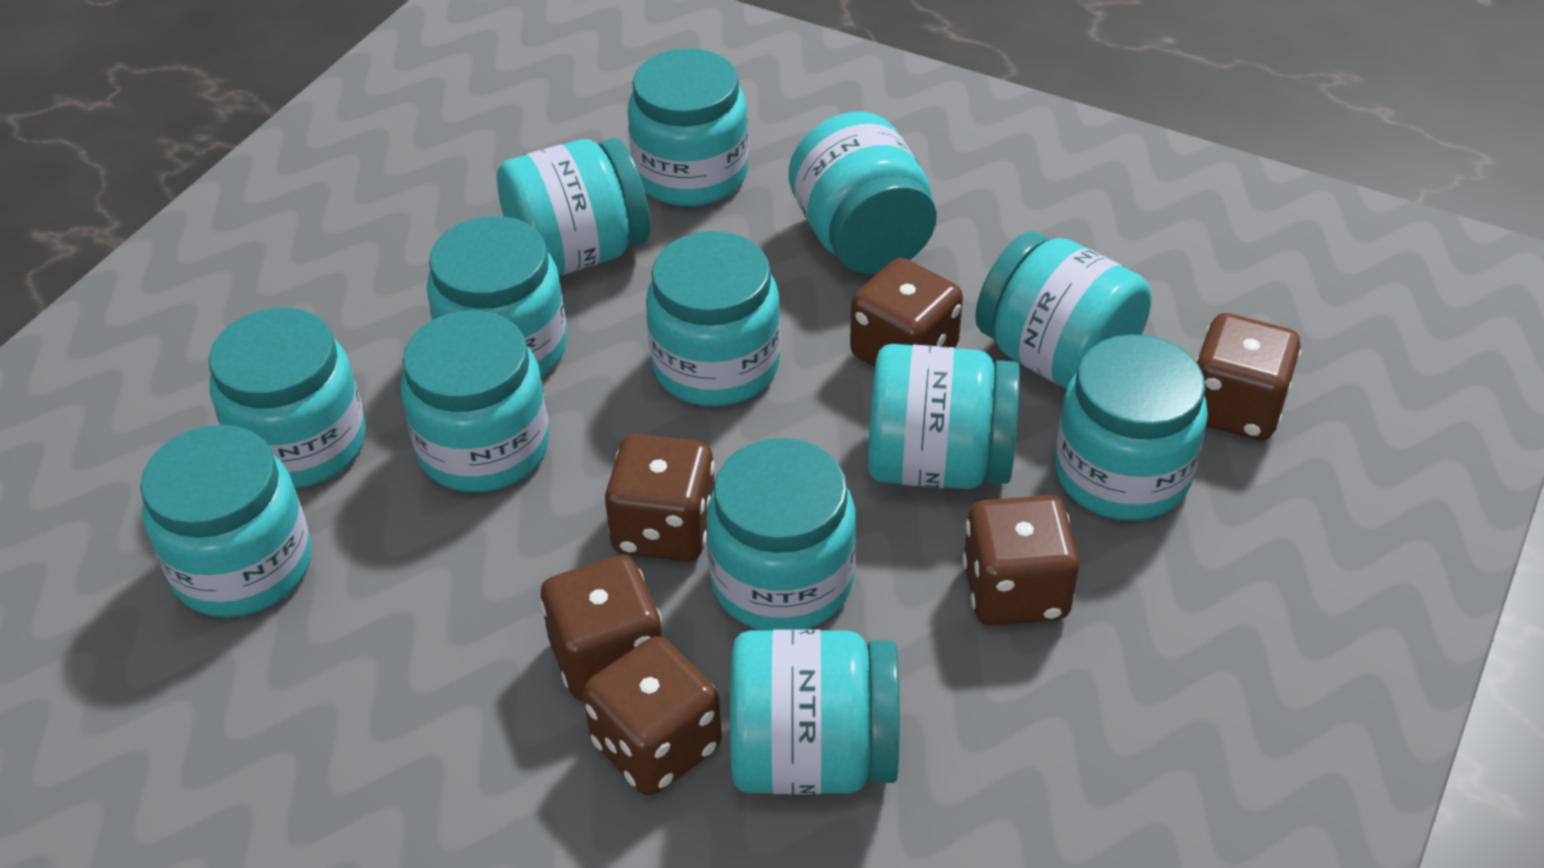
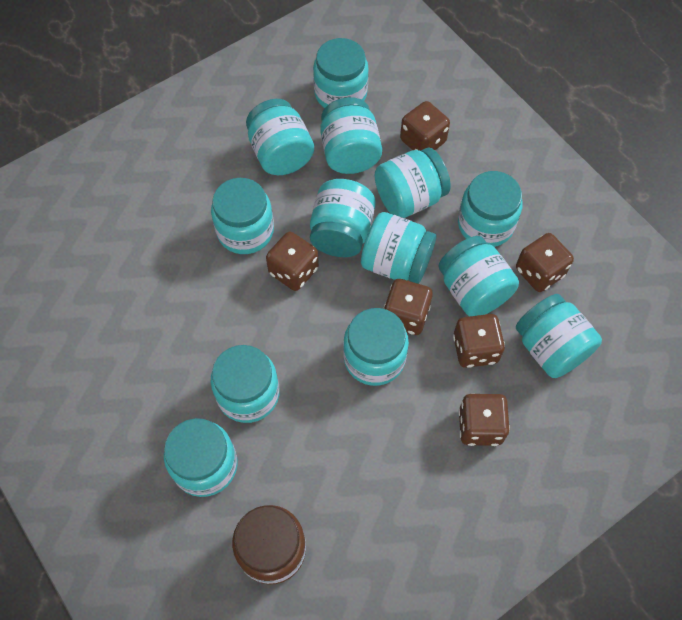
brown jar: none = 0 -> [232,505,306,585] = 1

